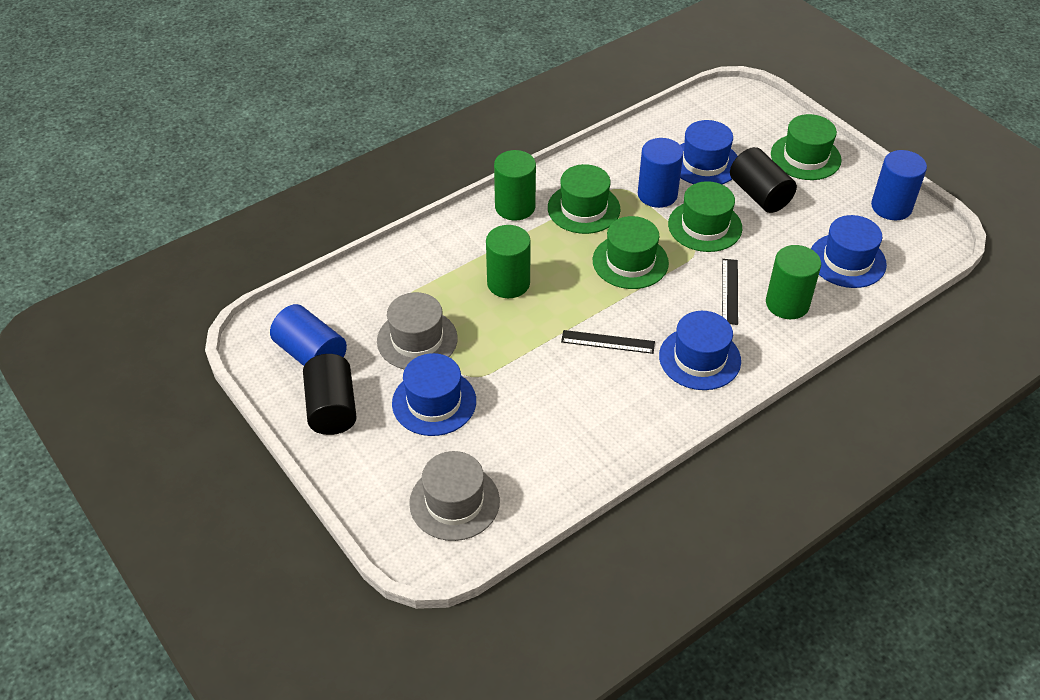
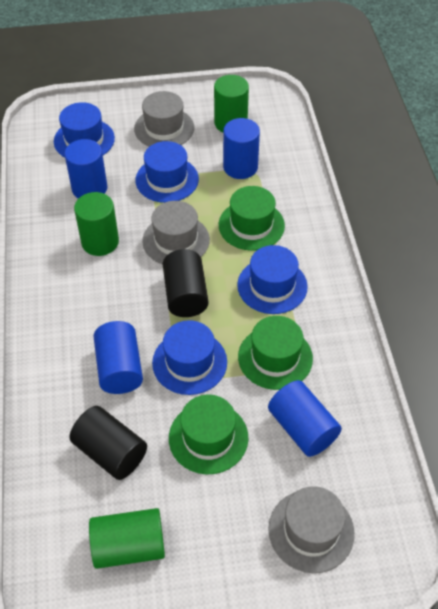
black ruler: [561,330,655,354] [722,259,738,325] = 2 -> none = 0
blue cylinder: [270,304,347,366] [638,138,683,208] [871,150,927,220] = 3 -> [65,139,107,199] [93,321,143,394] [223,118,260,179] [268,380,342,457] = 4
green hat: [548,164,620,234] [593,216,669,289] [668,181,742,252] [771,114,841,180] = 4 -> [169,395,248,474] [219,186,285,251] [238,316,313,390] = 3
grey hat: [377,292,458,370] [409,451,500,541] = 2 -> [134,91,194,147] [142,201,210,264] [268,486,354,573] = 3

